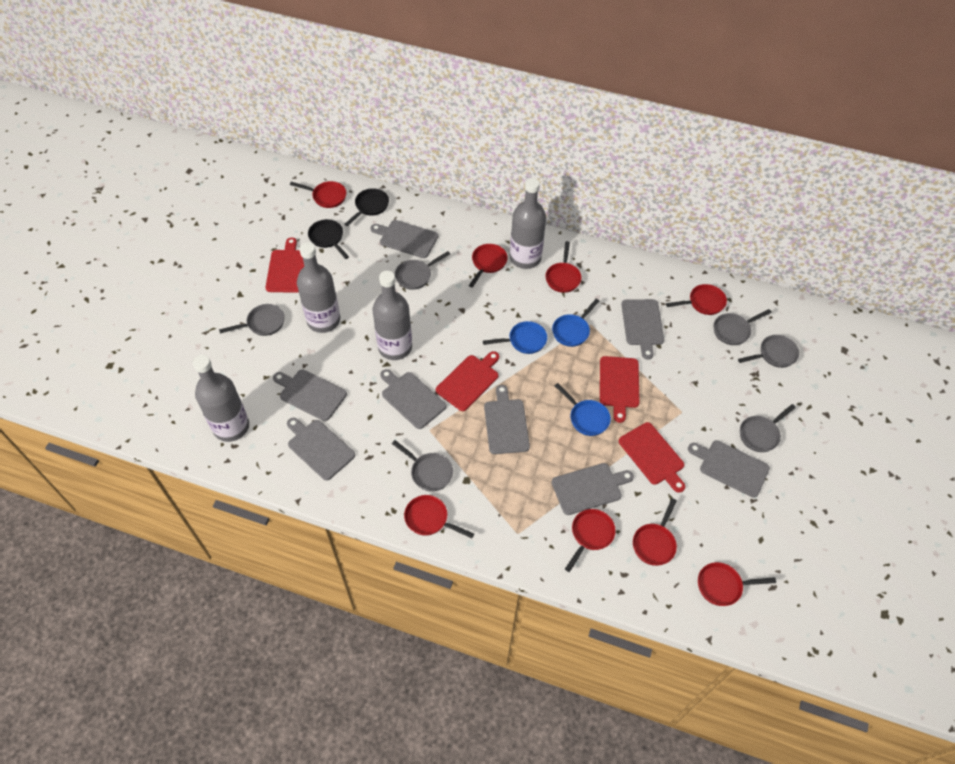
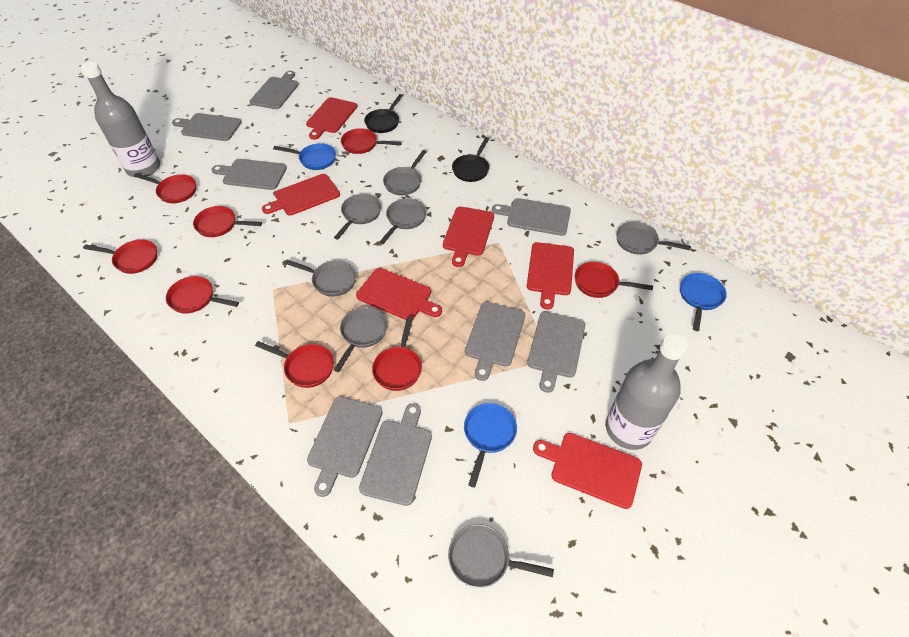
grey bottle: [193,355,249,442] [297,242,340,333] [372,271,412,360] [510,178,546,269] = 4 -> [81,62,160,178] [606,334,688,450] = 2
grey pan: [219,304,285,336] [392,440,453,492] [395,251,450,290] [714,309,772,345] [738,335,799,368] [740,404,796,452] = 6 -> [284,259,356,297] [334,194,381,240] [334,307,387,372] [380,198,427,244] [383,150,427,195] [448,524,554,588] [616,222,691,255] = 7
red cutting board: [265,237,304,293] [436,351,499,411] [600,356,640,423] [619,422,685,493] = 4 -> [262,174,340,216] [306,97,357,140] [356,268,442,320] [443,206,494,267] [527,242,574,309] [533,433,642,509] = 6

